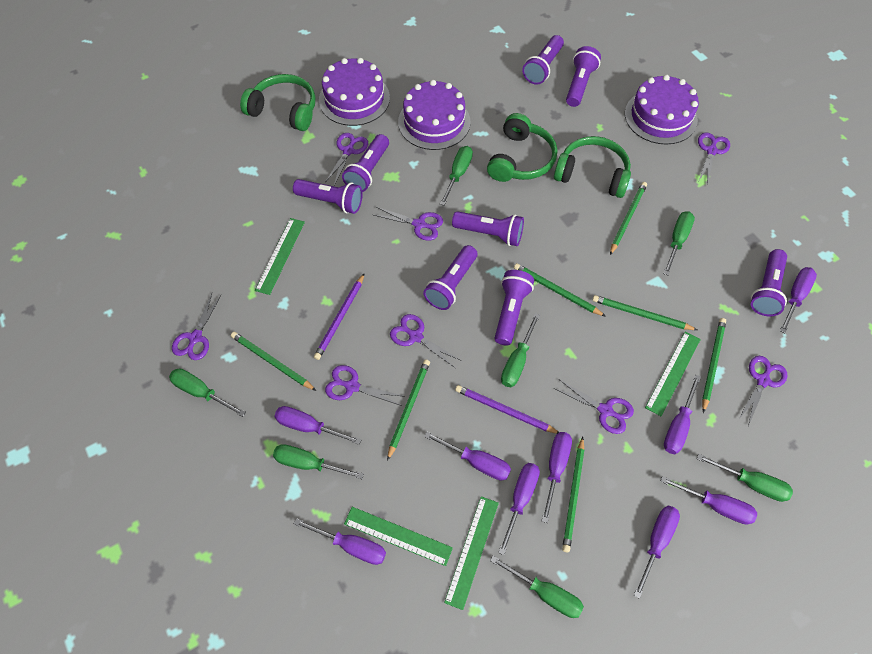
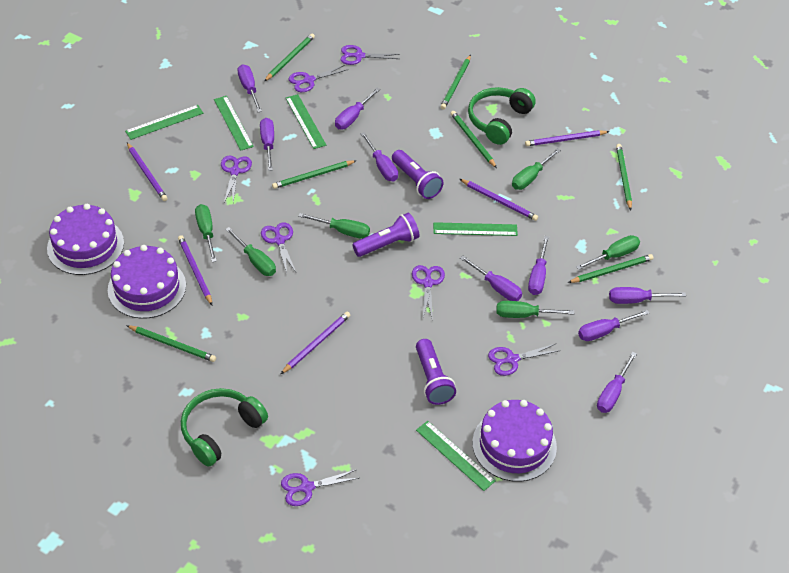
green headphones: [240,74,315,131] [487,113,557,182] [554,136,631,198] = 3 -> [181,388,268,467] [468,87,536,145] = 2
green ruler: [255,218,305,295] [344,507,453,566] [444,496,499,610] [645,331,701,416] = 4 -> [125,105,203,140] [214,96,254,151] [286,94,326,149] [416,421,495,491] [433,222,518,236] = 5
green screwdriver: [169,368,246,417] [273,444,364,479] [440,146,473,206] [490,556,584,618] [501,313,540,387] [663,211,695,275] [697,454,793,502] = 7 -> [195,204,217,262] [225,227,276,276] [298,213,370,239] [496,301,574,318] [512,148,561,190] [576,235,640,270] = 6
purple flashlight: [293,179,363,214] [342,134,389,192] [423,245,478,310] [452,211,524,246] [495,270,534,346] [522,35,564,85] [566,46,601,107] [751,249,787,316] = 8 -> [352,213,420,257] [392,150,444,199] [416,339,456,405] = 3
purple pencil: [314,273,365,360] [455,385,559,434] = 2 -> [127,143,168,201] [178,235,212,305] [281,311,350,374] [460,179,538,221] [525,130,609,146] = 5
purple scissors: [172,294,222,360] [325,365,406,406] [326,133,368,185] [374,207,443,241] [390,314,462,368] [554,380,634,434] [698,133,730,186] [738,356,787,426] = 8 -> [221,155,252,202] [261,222,296,273] [281,469,359,506] [289,65,348,92] [341,45,400,65] [412,265,445,317] [488,344,558,376] = 7

